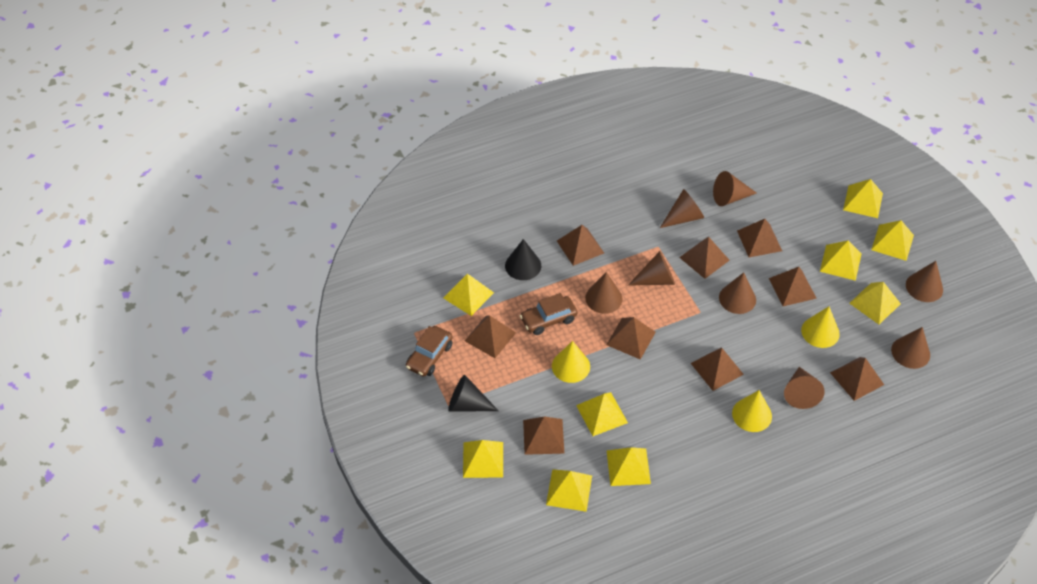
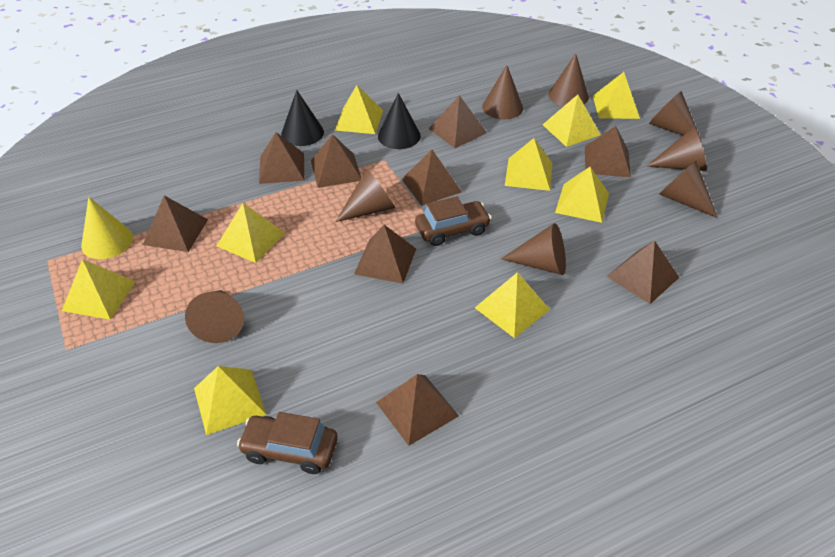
yellow cone: [552,341,590,383] [732,390,772,432] [801,306,840,348] = 3 -> [81,197,133,259] = 1

